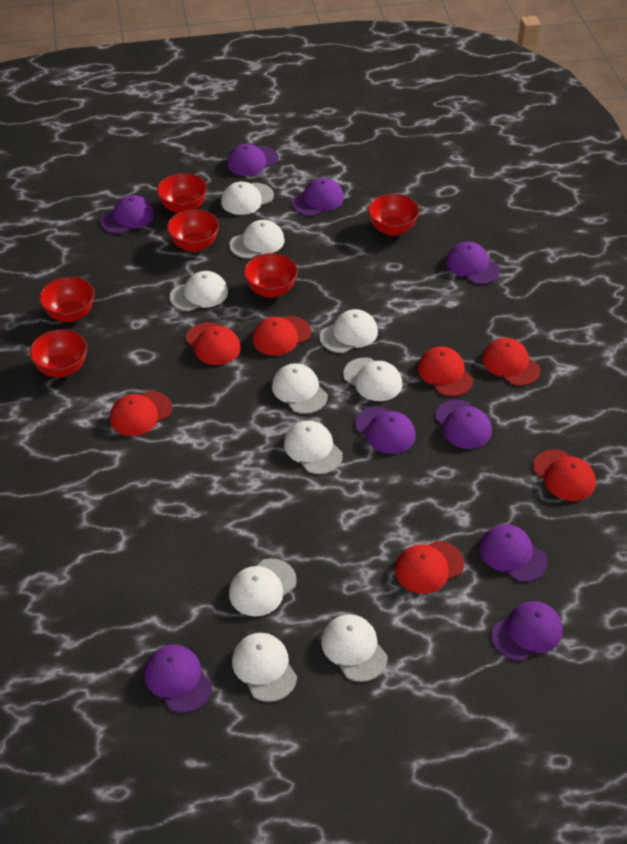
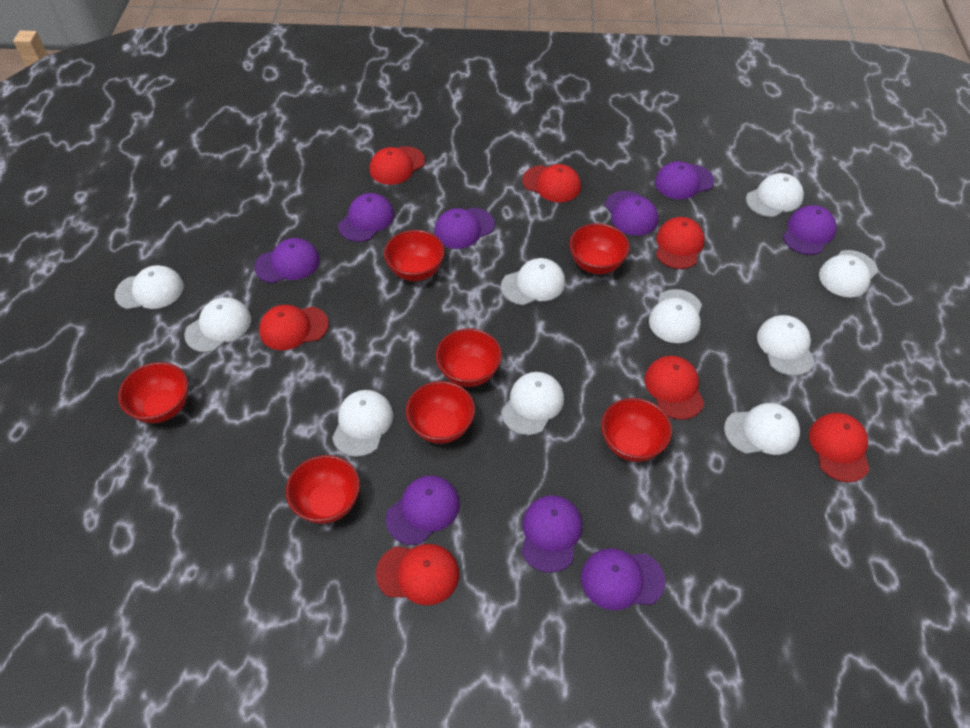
red bowl: [29,329,87,378] [39,277,95,322] [157,173,207,213] [167,209,219,252] [244,253,298,298] [368,194,420,236] = 6 -> [118,362,188,423] [286,455,360,524] [384,230,445,281] [406,381,475,444] [435,328,502,387] [569,223,630,274] [601,398,672,462] = 7

